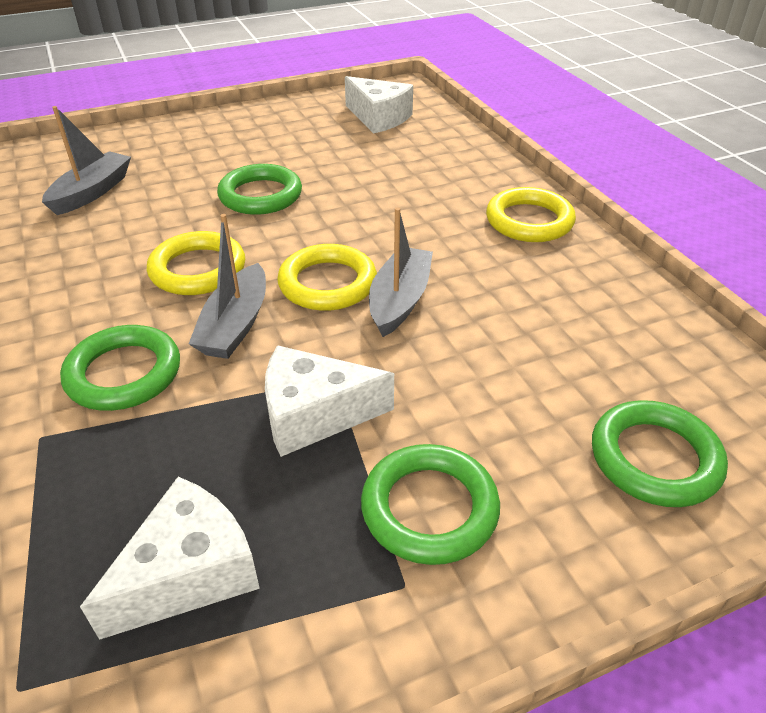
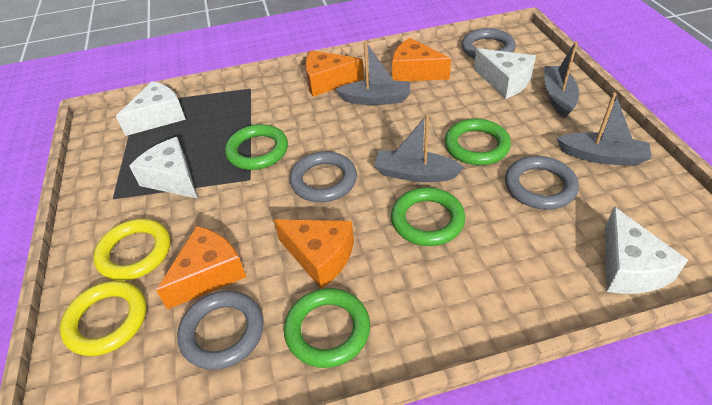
grey boat: [42,106,131,215] [189,214,266,359] [369,207,433,337] = 3 -> [335,41,410,105] [374,114,465,182] [544,41,579,118] [557,92,651,166] = 4
grey ring: none = 0 -> [177,291,263,370] [289,151,357,202] [462,28,516,59] [505,156,579,210] = 4
orange cheese: none = 0 -> [156,226,246,310] [274,219,354,289] [305,50,364,97] [392,38,451,81] = 4
white cheese: [80,477,260,640] [265,345,394,457] [345,76,413,134] = 3 -> [116,81,186,136] [129,137,198,199] [474,48,536,99] [605,207,688,294] = 4
yellow ring: [146,231,245,295] [277,244,377,311] [486,187,576,242] = 3 -> [60,281,146,356] [93,219,171,281] = 2

